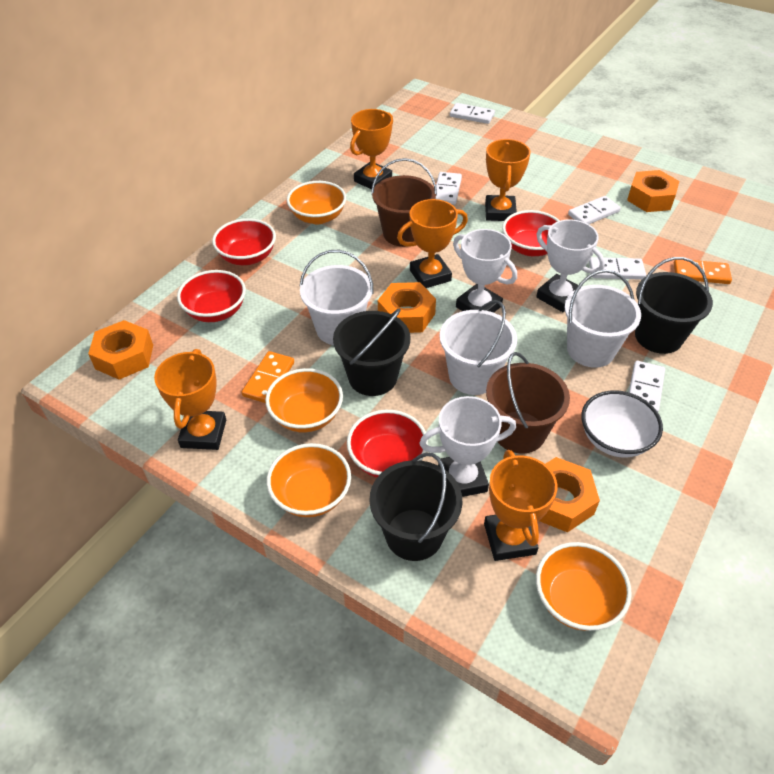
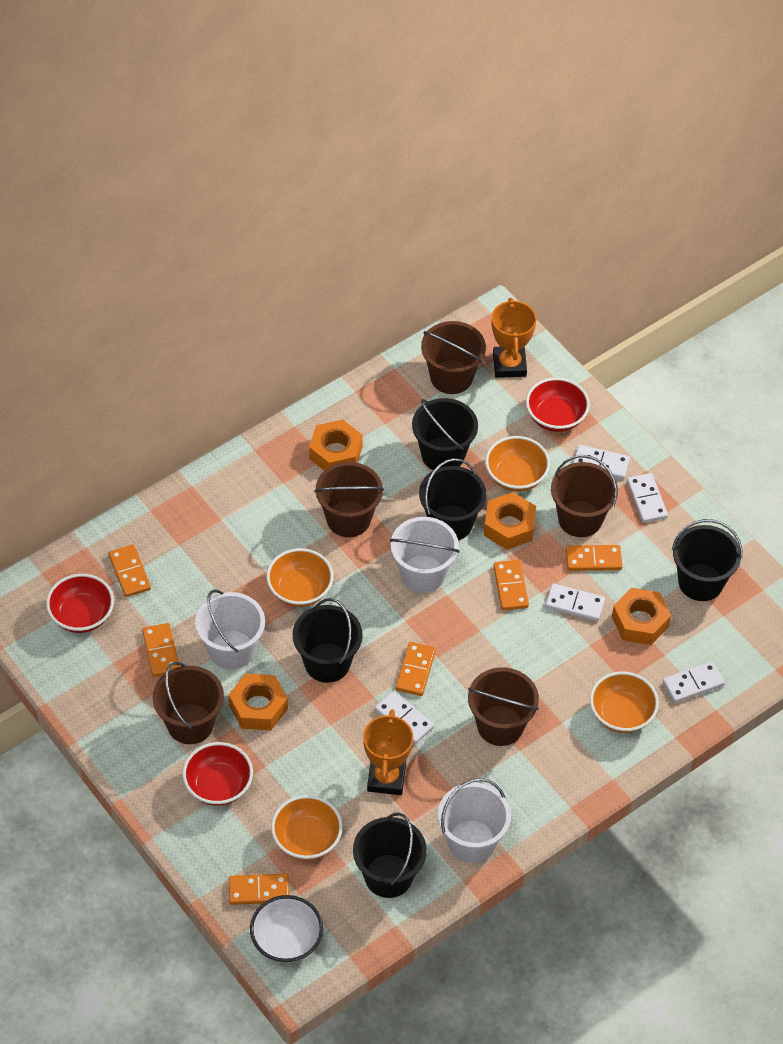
black bucket: [333,308,410,396] [369,452,462,561] [635,257,713,354] = 3 -> [293,598,363,683] [353,812,427,898] [412,398,478,470] [419,458,487,540] [672,519,742,601] = 5
brown bucket: [371,158,437,247] [486,352,570,454] = 2 -> [153,662,224,744] [314,462,384,537] [421,321,486,394] [468,667,539,746] [551,455,618,537] = 5
orange domino: [242,351,294,403] [674,260,732,284] = 2 -> [109,545,151,597] [142,623,180,677] [229,874,289,905] [396,642,436,696] [493,560,529,610] [566,545,622,571] = 6
orange trophy: [154,349,226,450] [350,109,393,189] [397,199,468,288] [484,450,557,561] [485,139,531,221] = 5 -> [363,709,413,795] [491,298,536,378] = 2
red bowl: [177,270,246,322] [212,218,276,265] [347,410,428,477] [502,210,560,256] = 4 -> [46,574,114,633] [182,742,253,806] [526,377,590,432] = 3
white trophy: [419,396,516,497] [453,229,517,313] [536,219,605,312] = 3 -> none = 0

